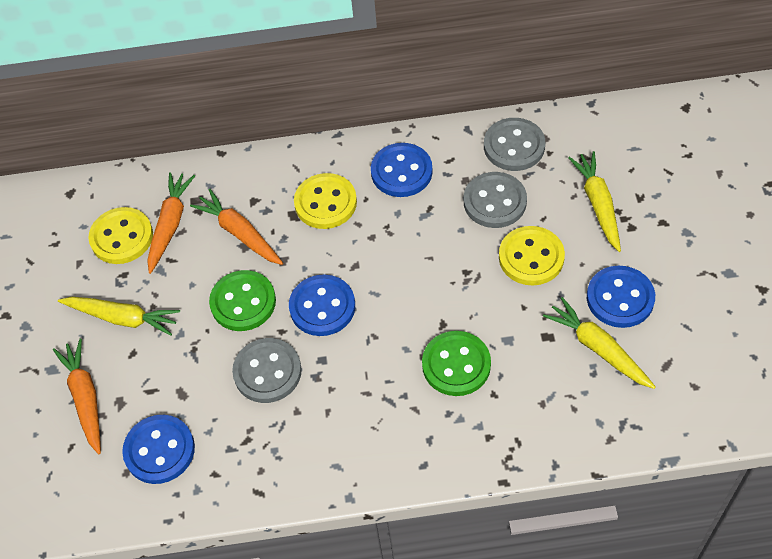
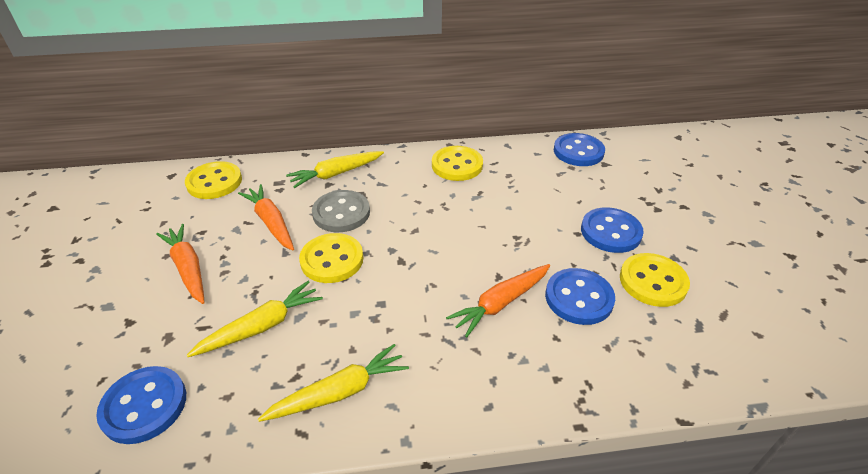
green button: [209,270,276,331] [422,331,491,396] = 2 -> none = 0
grey button: [232,338,302,403] [464,172,527,228] [484,118,545,171] = 3 -> [312,190,370,232] = 1
yellow button: [88,207,153,264] [294,173,357,229] [499,226,565,285] = 3 -> [185,161,242,199] [299,233,363,283] [432,146,483,181] [620,253,690,307] = 4

